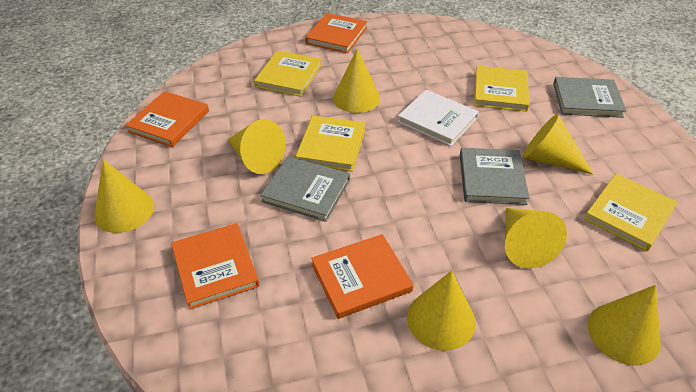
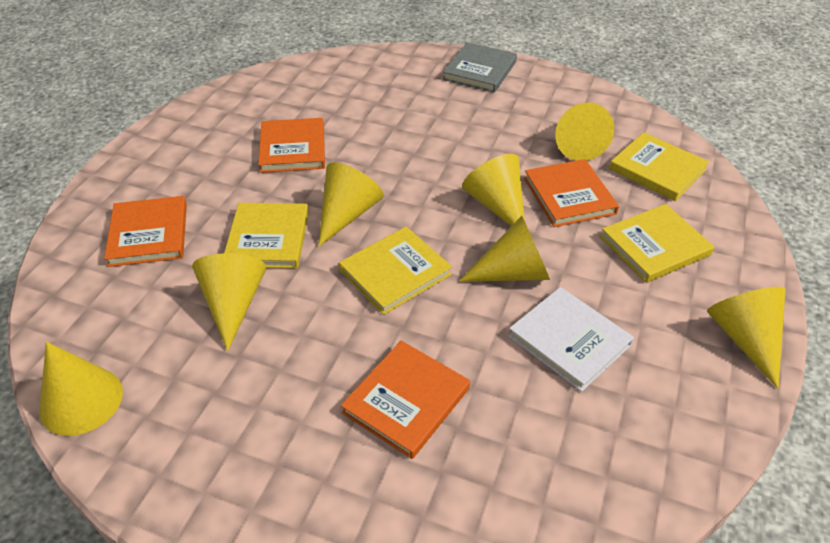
grey book: [260,156,350,222] [460,148,530,205] [553,77,627,118] = 3 -> [443,42,517,93] = 1

